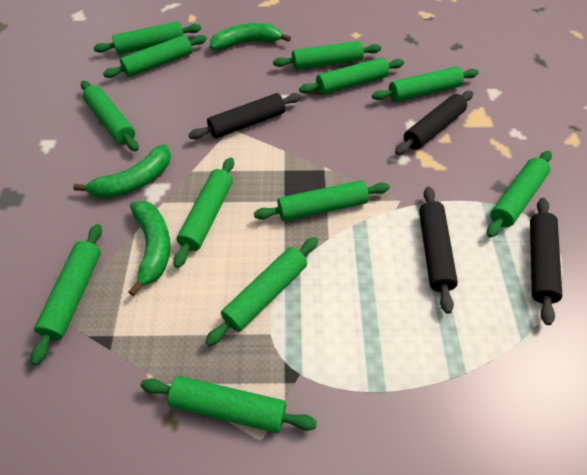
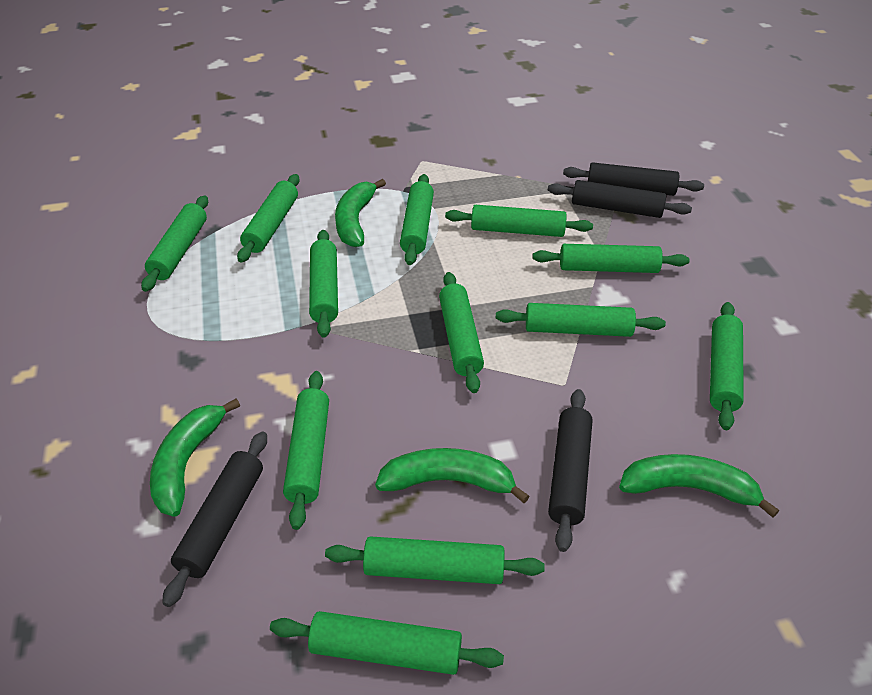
green banana: [73,144,171,199] [128,201,170,296] [210,23,291,50] = 3 -> [150,399,240,516] [335,179,386,247] [375,448,530,503] [619,454,779,518] = 4

